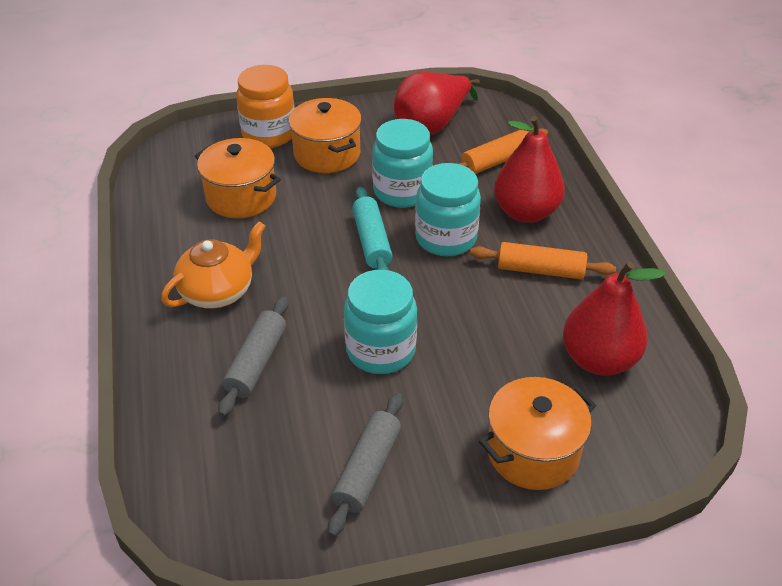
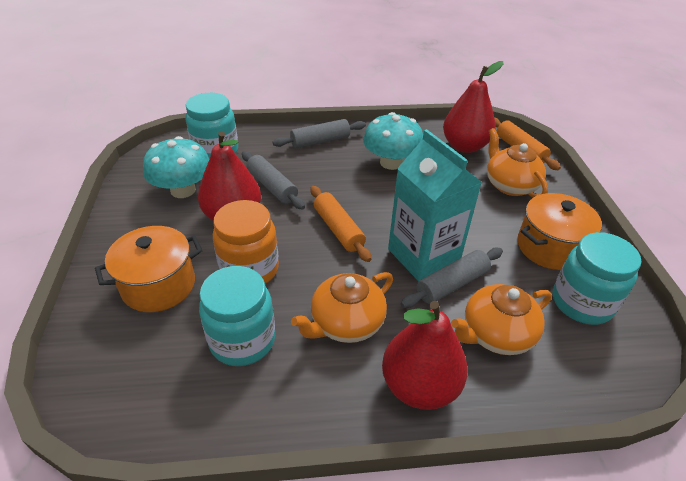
grey rolling pin: [218,296,288,417] [328,393,403,537] = 2 -> [242,151,305,210] [273,119,366,148] [401,248,503,308] = 3
orange pot: [195,138,281,218] [288,98,362,173] [479,377,596,490] = 3 -> [95,226,202,312] [517,193,602,270] = 2
orange teapot: [161,221,266,309] = 1 -> [291,272,393,343] [451,284,552,355] [487,128,548,198] = 3
turquoise carton: none = 0 -> [388,129,482,281] = 1
turquoise mushroom: none = 0 -> [143,136,209,198] [363,112,423,170] = 2
turquoise rolling pin: [352,187,393,270] = 1 -> none = 0

